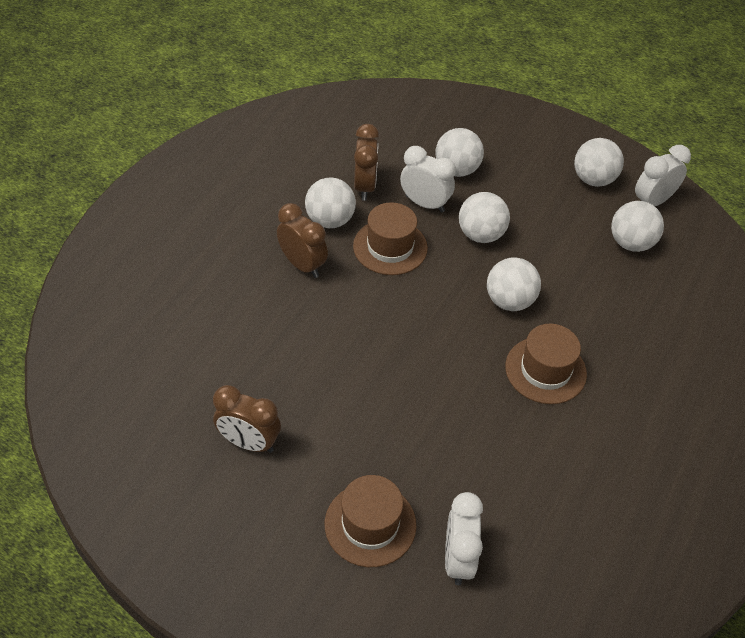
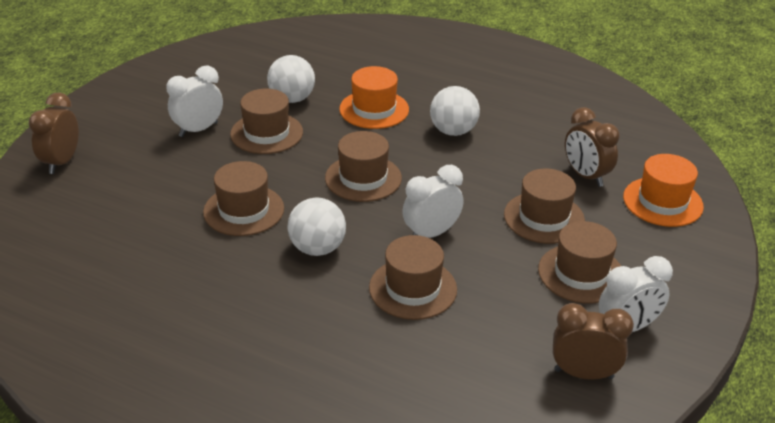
brown hat: [325,475,416,567] [353,202,428,275] [505,324,587,404] = 3 -> [203,161,284,236] [230,89,303,154] [325,131,402,202] [369,235,457,320] [504,169,585,244] [538,221,621,303] = 6
orange hat: none = 0 -> [339,66,409,129] [623,154,704,227] = 2
white ball: [305,178,356,228] [435,128,484,177] [459,192,510,243] [487,258,541,311] [574,138,624,187] [611,201,664,252] = 6 -> [267,55,315,103] [287,198,346,256] [430,86,480,136] = 3

